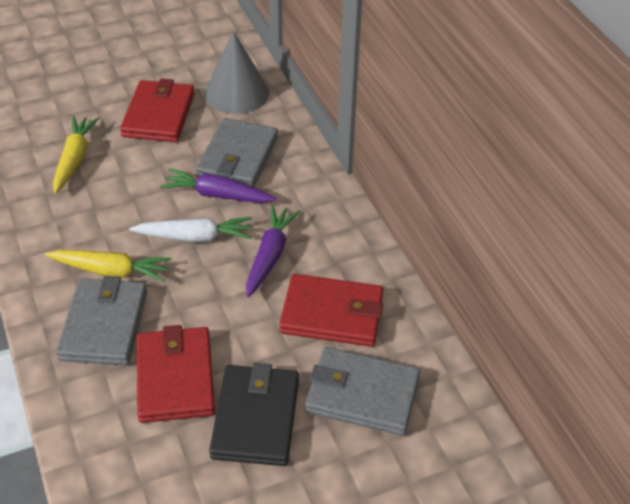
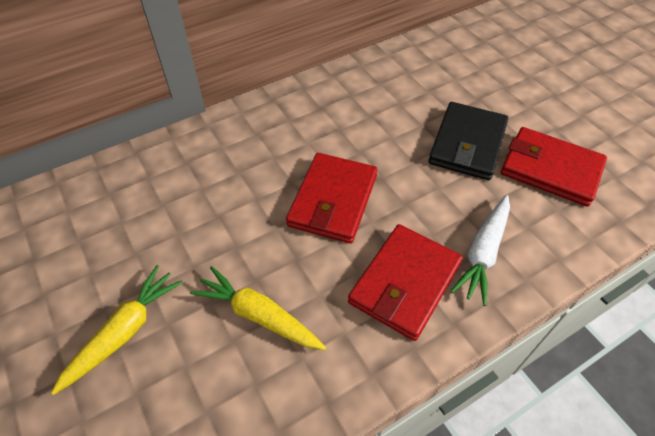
grey cone: [205,31,269,114] = 1 -> none = 0
grey wallet: [56,276,147,365] [196,118,278,187] [305,347,420,436] = 3 -> none = 0
purple carrot: [160,168,277,203] [246,205,300,297] = 2 -> none = 0

